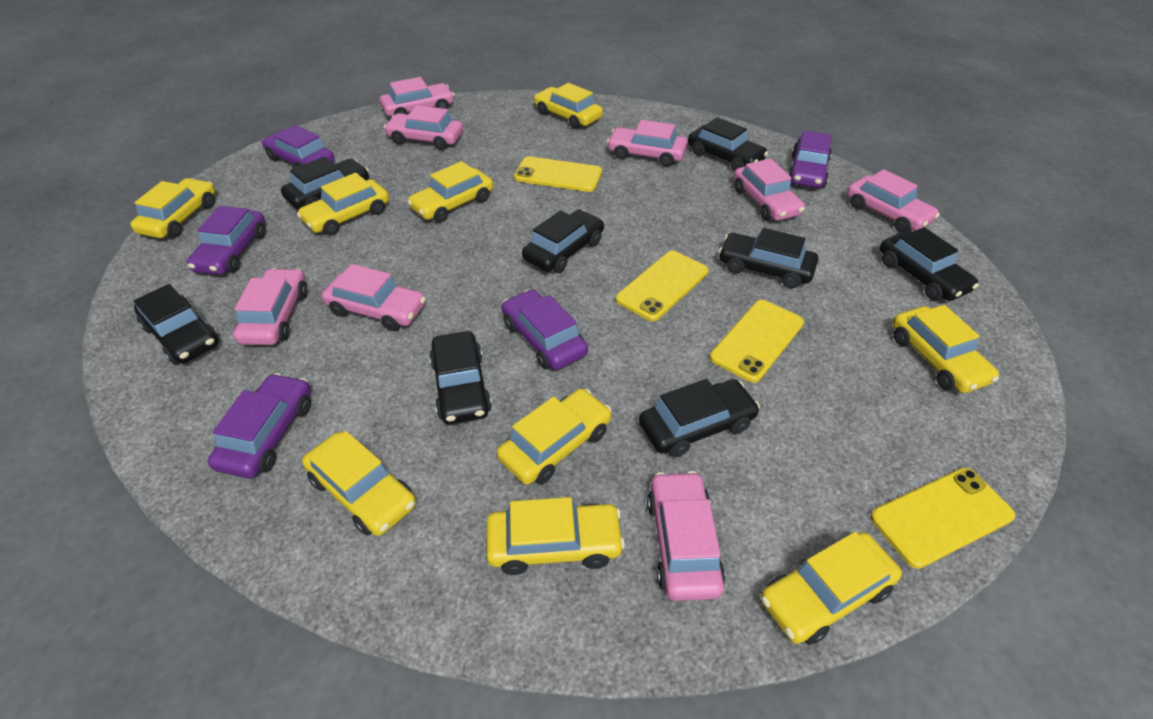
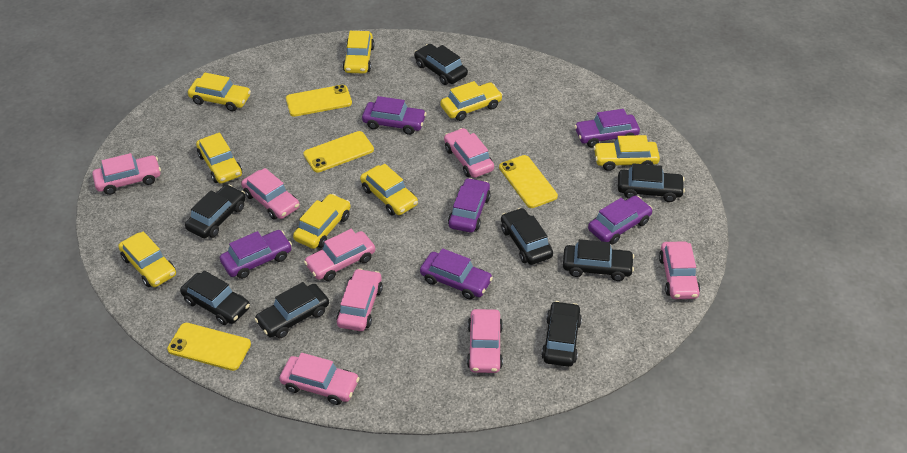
purple car: [187,206,266,275] [208,373,311,478] [262,125,334,168] [502,289,588,370] [788,130,832,188] = 5 -> [220,230,292,279] [362,96,426,135] [420,248,493,299] [448,178,491,233] [574,109,640,148] [588,196,653,244] = 6
yellow car: [130,178,215,238] [297,173,389,235] [302,431,416,536] [407,161,493,222] [486,497,625,575] [497,389,612,485] [534,83,603,129] [761,532,902,645] [892,305,999,393] = 9 -> [118,231,176,287] [188,73,251,111] [196,132,242,184] [293,194,351,249] [343,31,375,74] [360,164,418,215] [440,81,503,121] [593,135,660,171] = 8

